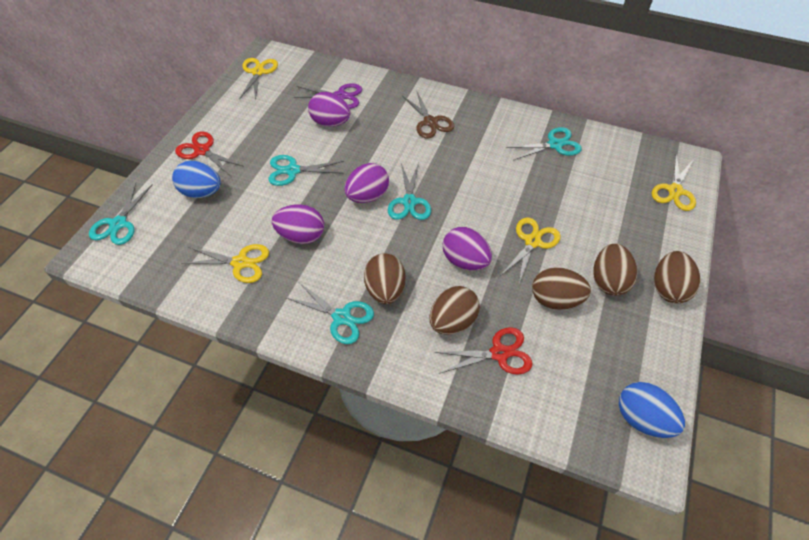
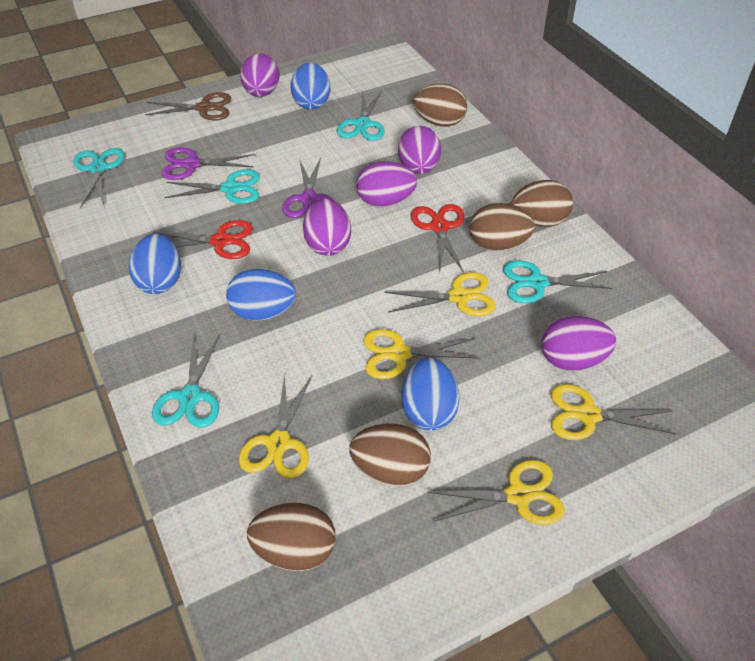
blue egg: [172,161,221,198] [619,382,685,438] = 2 -> [129,233,181,294] [226,269,296,321] [291,63,330,110] [401,358,460,430] = 4
purple egg: [272,204,324,244] [308,92,350,127] [344,163,389,203] [443,227,492,270] = 4 -> [240,53,280,97] [303,198,351,256] [357,161,417,208] [398,126,441,174] [541,316,616,371] = 5
purple scissors: [293,83,362,109] = 1 -> [161,147,255,180] [282,157,333,218] = 2
yellow scissors: [181,244,269,283] [239,58,278,101] [500,217,561,283] [652,156,696,211] = 4 -> [239,374,312,479] [363,329,479,379] [385,272,496,316] [427,460,565,525] [551,384,676,440] = 5

